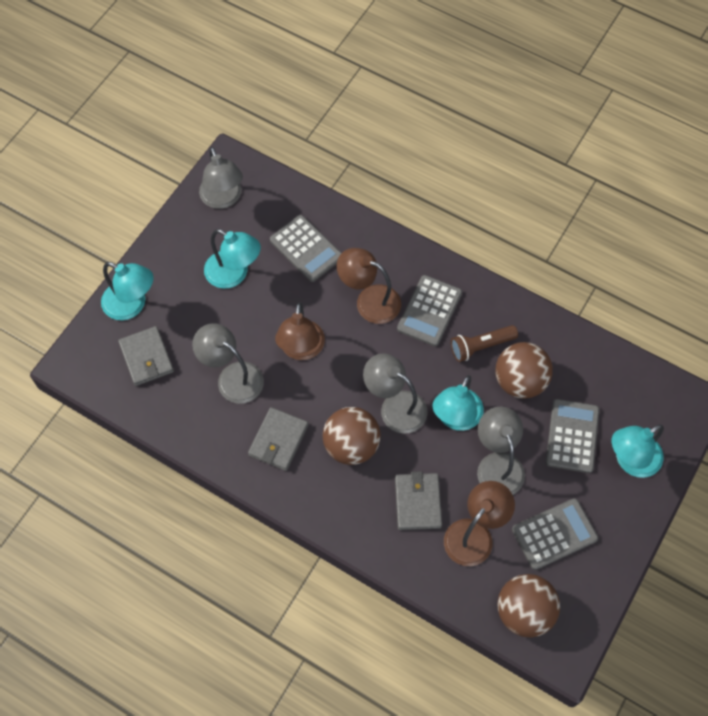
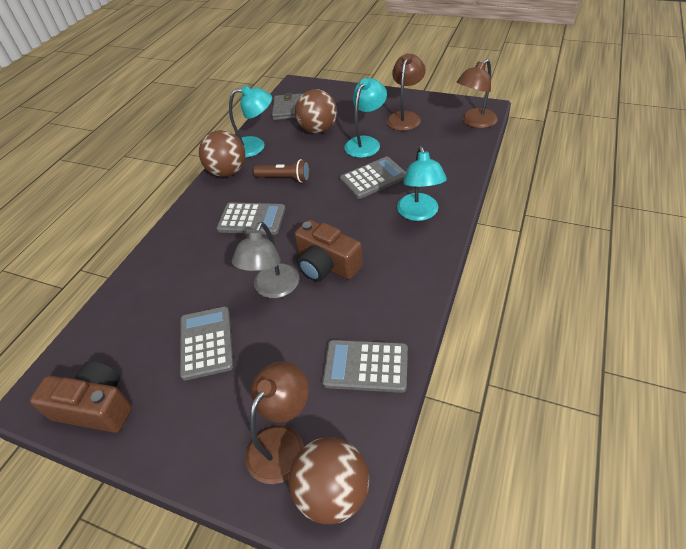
brown camera: none = 0 -> [30,361,132,433] [294,220,363,282] = 2
grey lamp: [192,323,264,404] [199,147,243,209] [363,353,428,434] [477,407,525,495] = 4 -> [232,222,299,298] = 1
grey wallet: [118,326,174,386] [248,407,308,471] [395,471,442,530] = 3 -> [272,93,302,120] = 1
turquoise lamp: [101,262,154,320] [204,229,261,289] [433,375,484,431] [612,424,664,478] = 4 -> [229,85,272,158] [344,78,387,158] [397,146,447,221] = 3

